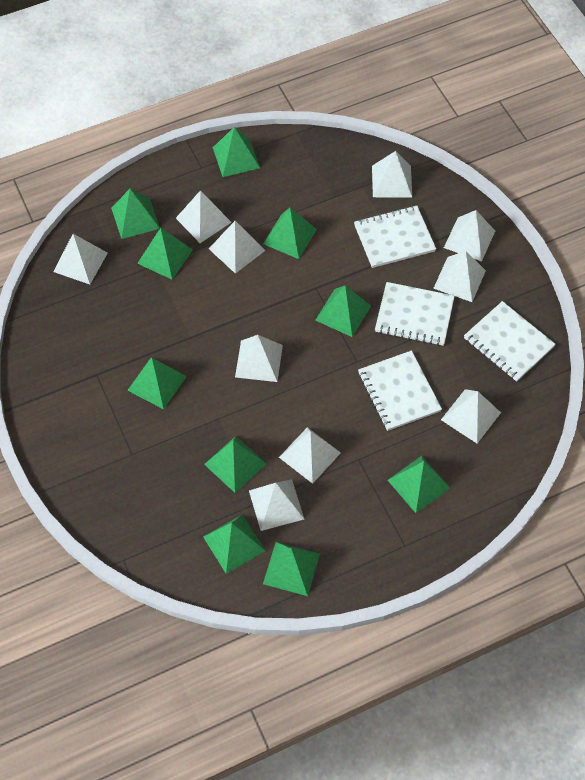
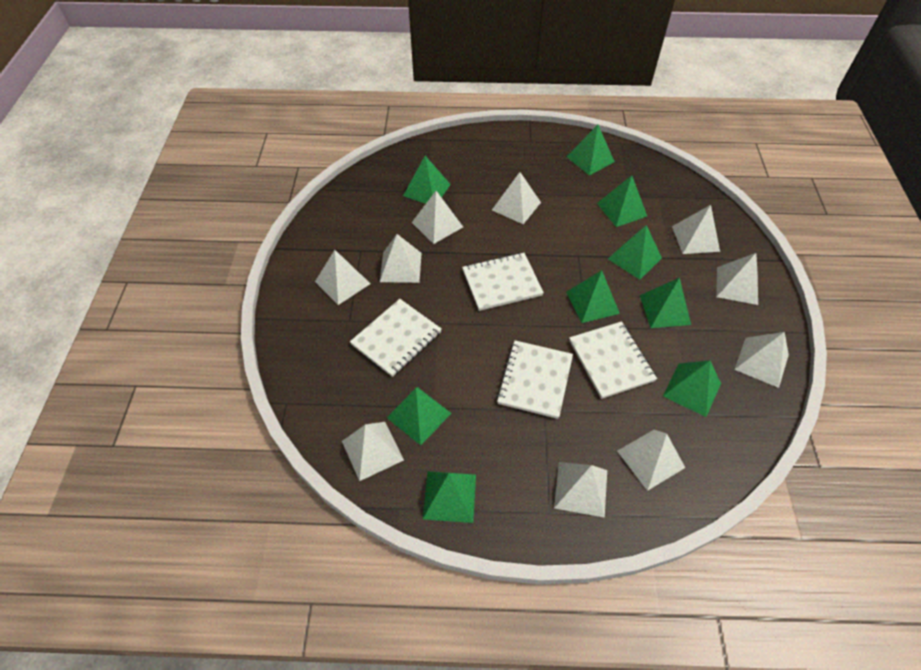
green pyramid: [111,189,160,239] [127,358,187,409] [137,228,193,279] [203,515,266,574] [204,436,266,493] [213,127,260,177] [263,208,317,259] [263,542,320,596] [316,285,371,337] [388,456,450,513] = 10 -> [387,387,452,445] [403,156,451,204] [423,471,476,523] [566,270,620,323] [567,125,615,176] [597,175,647,227] [608,225,662,280] [640,278,691,328] [663,360,721,417] = 9

